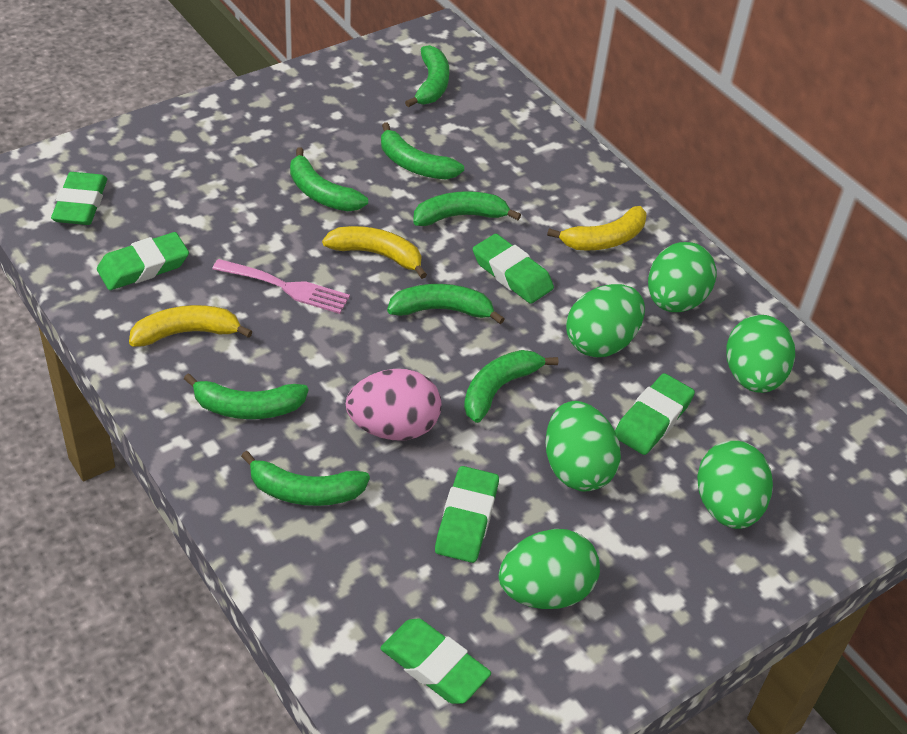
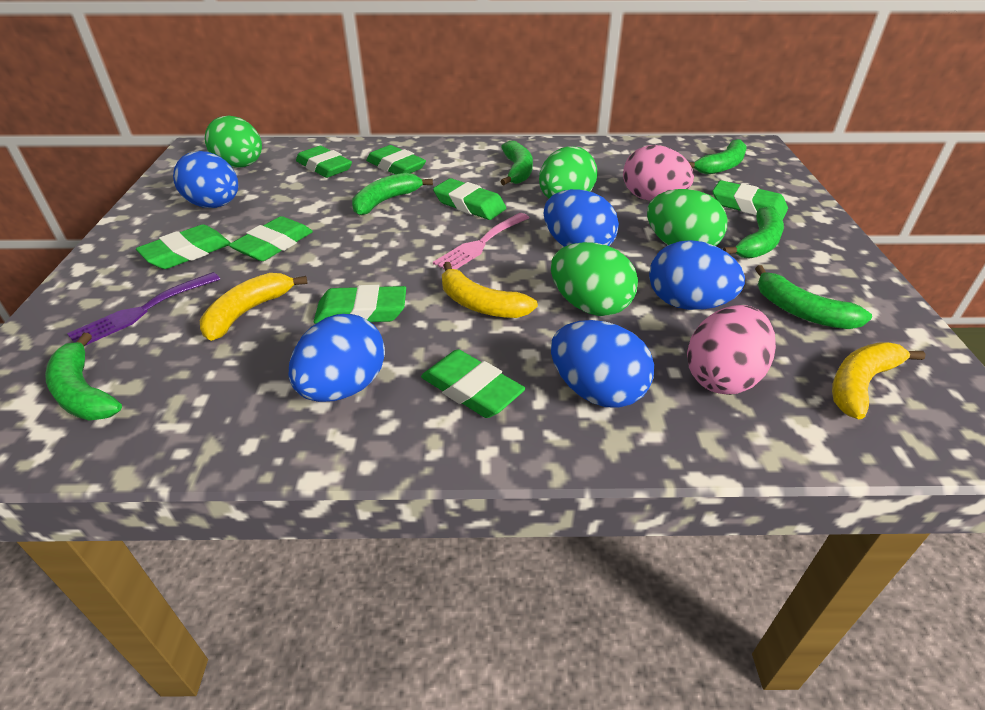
blue egg: none = 0 -> [173,151,238,208] [289,314,385,402] [544,189,619,247] [551,320,654,408] [649,240,745,310] = 5
green banana: [184,373,309,419] [241,451,370,506] [290,147,368,211] [381,122,464,180] [387,284,504,324] [405,45,449,107] [413,191,521,226] [464,350,558,423] = 8 -> [45,333,122,421] [352,173,433,215] [500,141,533,185] [689,139,746,175] [722,207,784,259] [755,265,872,329] = 6
green egg: [499,529,600,609] [545,401,621,492] [566,284,645,357] [648,242,717,312] [697,441,773,529] [726,315,795,393] = 6 -> [205,115,262,168] [539,146,598,198] [551,242,638,316] [647,189,727,246] = 4
green eraser: [51,172,107,225] [97,232,189,290] [380,619,491,704] [435,466,499,563] [473,234,554,304] [615,373,695,455] = 6 -> [136,224,230,269] [229,216,313,261] [296,146,352,178] [313,285,406,324] [366,145,426,174] [421,349,525,418] [433,178,506,220] [712,180,788,219] = 8
pink egg: [346,369,441,440] = 1 -> [623,145,694,201] [687,305,776,395] = 2
purple fork: none = 0 -> [67,272,220,346] = 1

